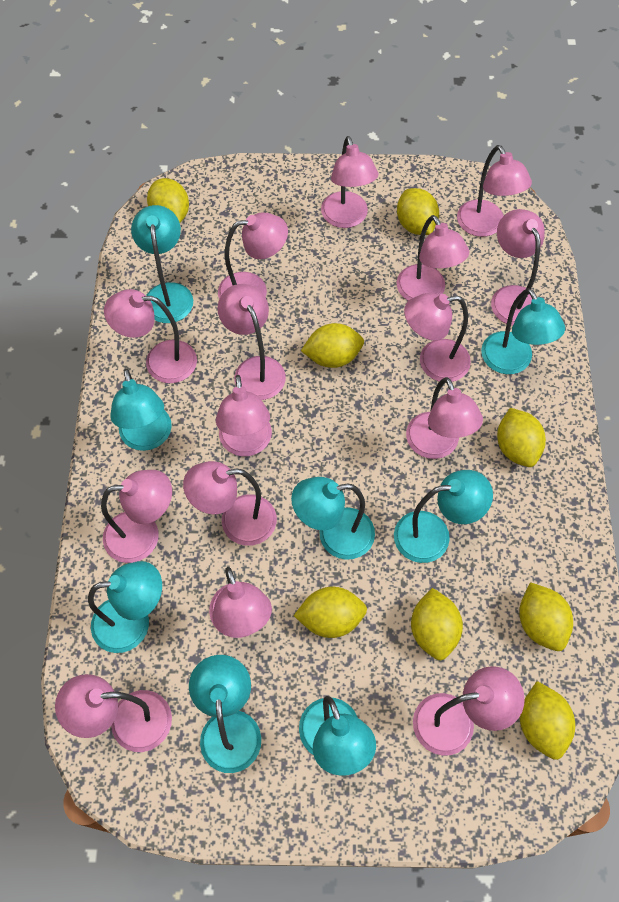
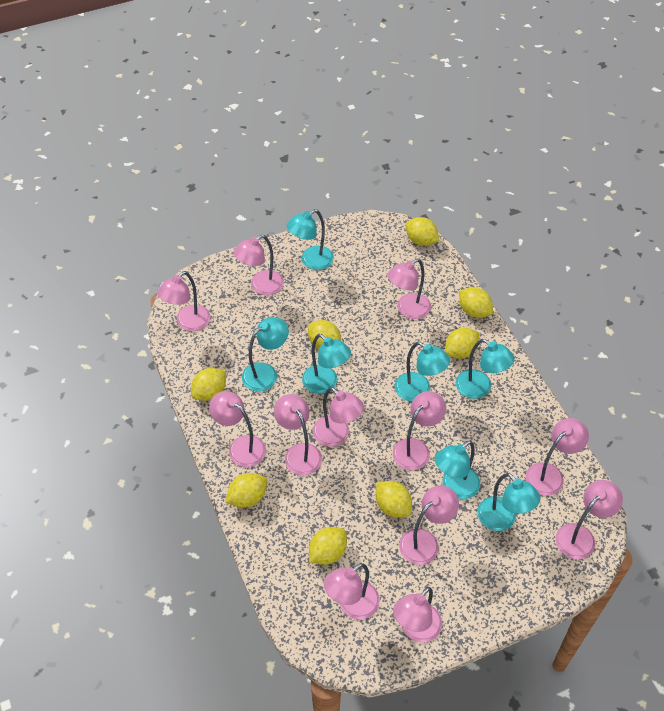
pink lamp: [55,674,172,752] [101,470,172,563] [104,289,197,383] [183,461,277,546] [209,567,272,638] [216,375,272,456] [218,212,288,299] [218,284,286,400] [321,136,378,228] [397,215,469,301] [404,293,471,382] [406,377,483,459] [413,666,525,756] [457,145,532,237] [491,209,545,326] = 15 -> [157,271,210,331] [209,391,266,467] [234,235,284,295] [274,394,322,476] [313,387,364,447] [324,563,380,619] [387,259,431,319] [393,391,446,470] [393,587,442,642] [399,485,459,565] [526,418,589,496] [555,480,623,559] = 12
turquoise lamp: [88,561,162,653] [110,369,172,451] [131,205,193,323] [189,655,261,773] [291,477,375,560] [299,696,376,776] [394,470,493,563] [481,288,565,374] = 8 -> [242,317,289,392] [287,209,334,270] [302,334,351,394] [395,342,450,402] [435,441,480,499] [456,339,514,399] [477,473,540,531] = 7

